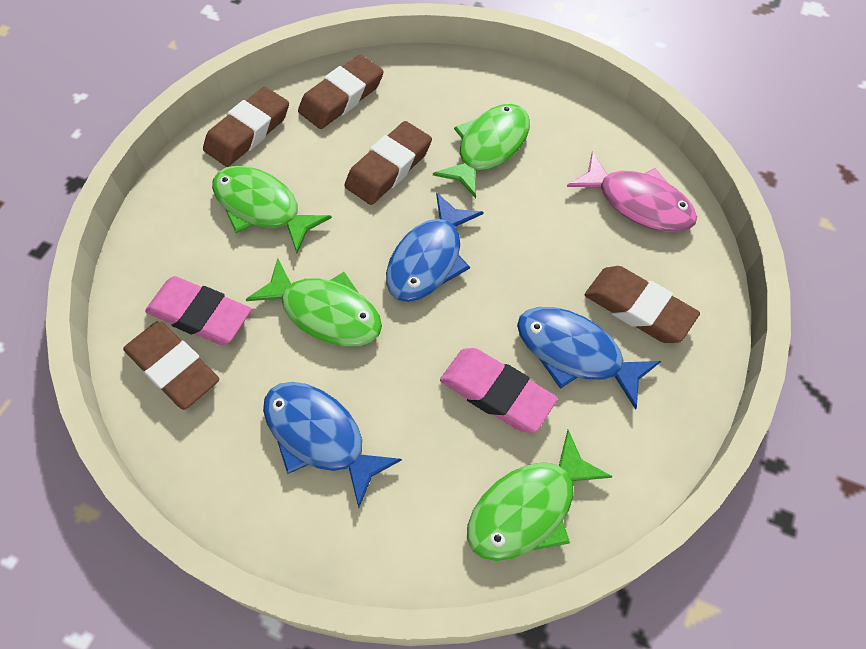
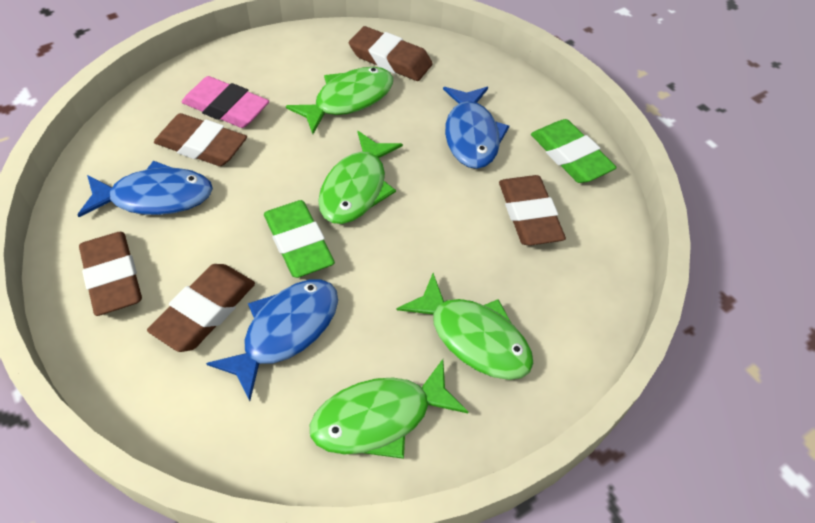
green eraser: none = 0 -> [264,200,335,278] [531,119,617,183] = 2
pink eraser: [145,276,251,345] [440,348,558,433] = 2 -> [182,76,269,128] = 1
pink fish: [567,152,697,232] = 1 -> none = 0

